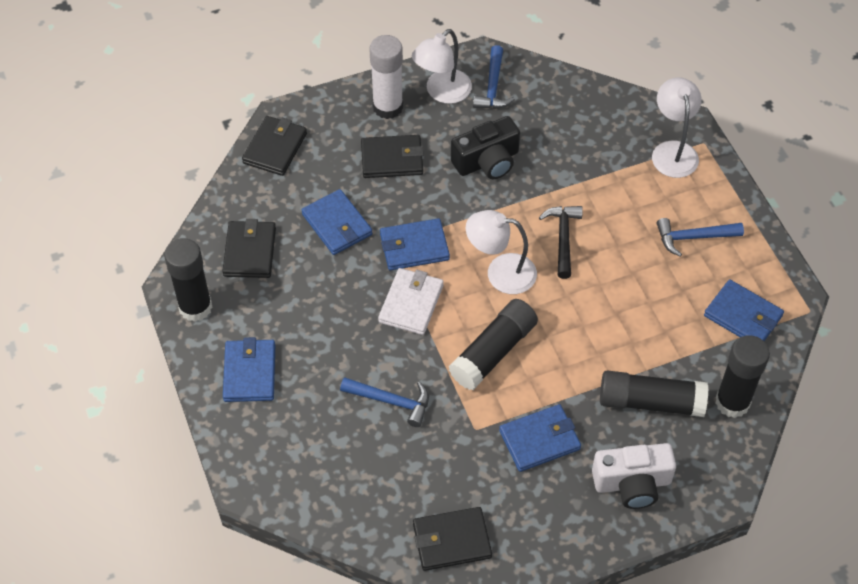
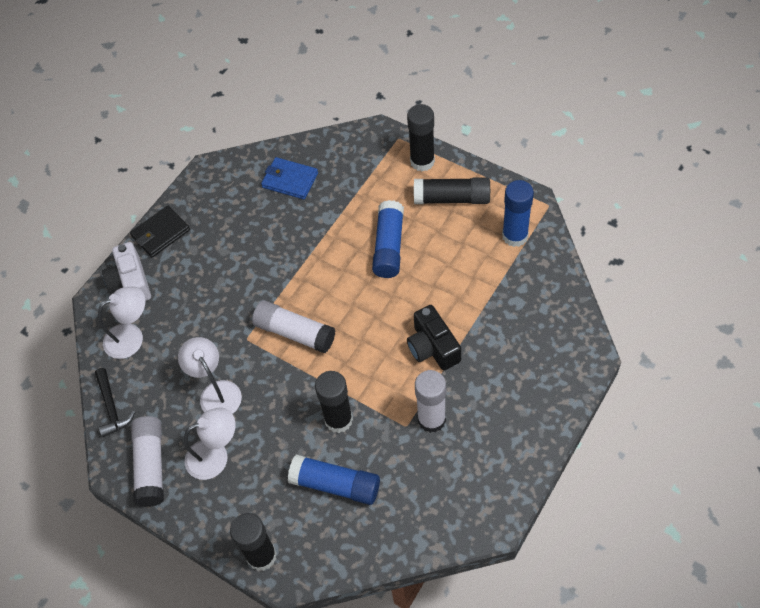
black wallet: [222,219,276,278] [242,116,307,176] [361,135,424,178] [413,507,492,571] = 4 -> [130,205,190,257] = 1
blue glue stick: none = 0 -> [288,455,380,505] [372,200,404,278] [502,180,534,247] = 3
blue hammer: [340,377,429,427] [473,45,515,109] [657,218,744,256] = 3 -> none = 0
blue wallet: [223,337,275,402] [302,189,373,255] [380,218,450,271] [499,404,581,472] [704,280,784,341] = 5 -> [261,157,318,199] = 1
white glue stick: [369,35,403,119] = 1 -> [131,416,164,507] [252,300,336,353] [415,370,446,433] = 3
white wallet: [378,268,444,335] = 1 -> none = 0

